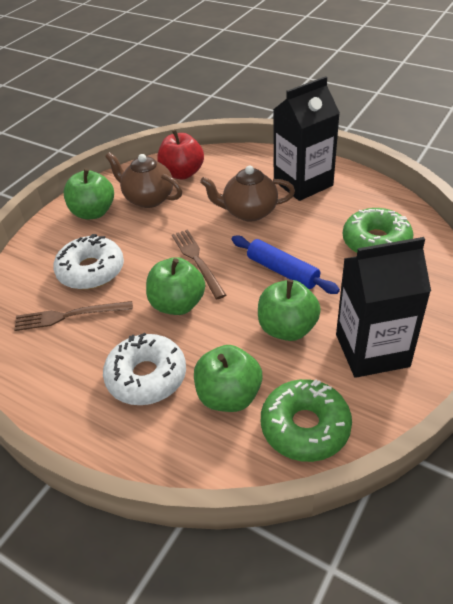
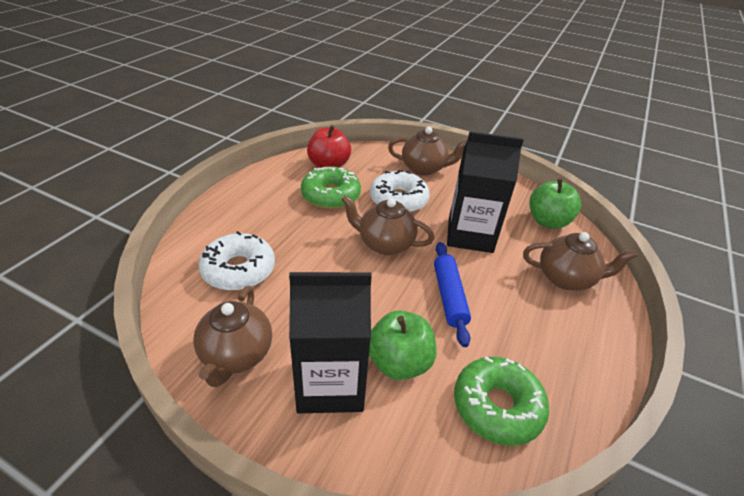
brown fork: [14,301,133,331] [172,229,226,299] = 2 -> none = 0
brown teapot: [105,152,182,208] [200,166,295,222] = 2 -> [193,286,272,387] [341,195,434,255] [388,127,467,176] [523,232,638,291] = 4
green apple: [64,168,114,219] [146,257,205,315] [194,345,262,412] [258,279,321,341] = 4 -> [369,311,436,380] [529,178,581,229] = 2

